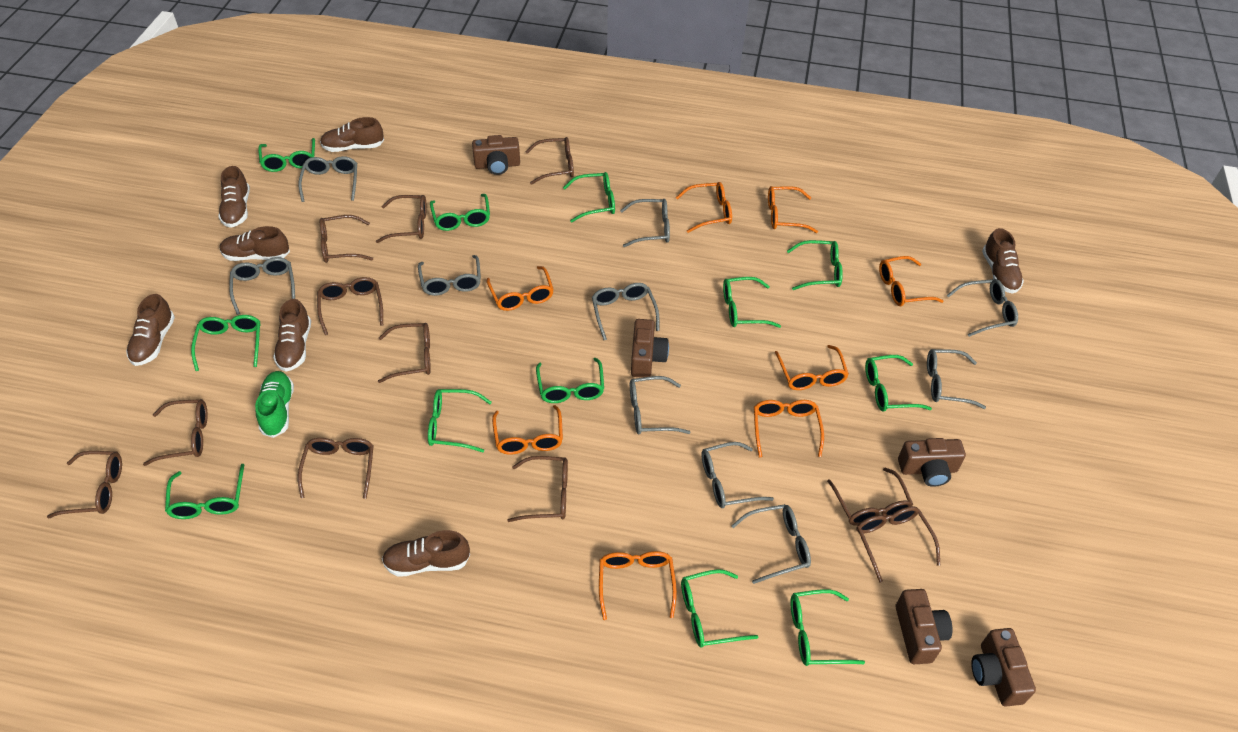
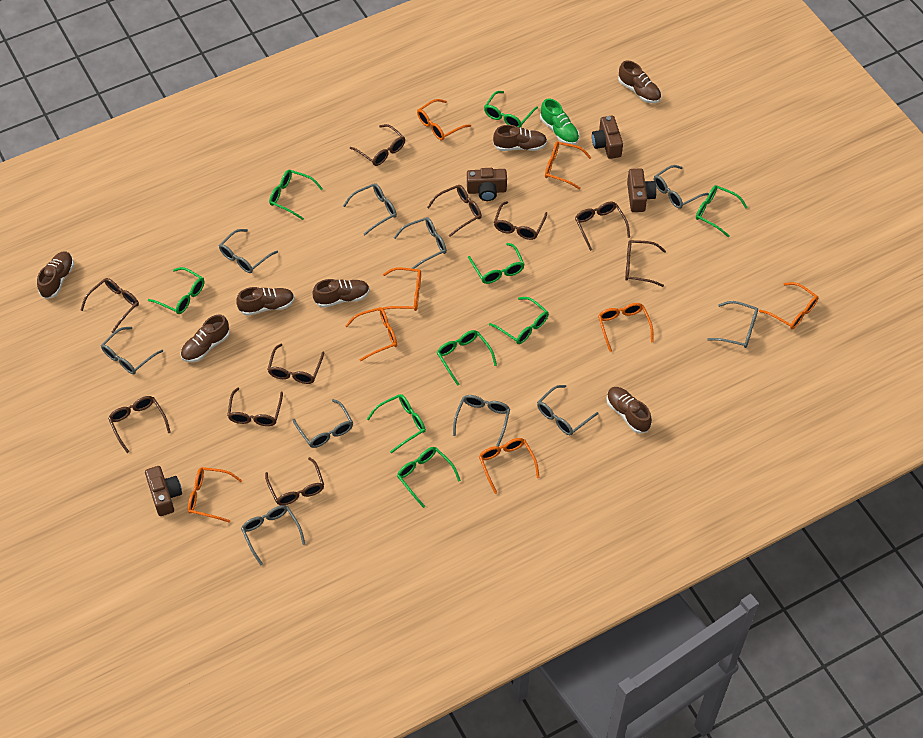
brown camera: [472,135,520,175] [631,319,669,378] [896,589,953,664] [898,438,966,487] [971,628,1036,706] = 5 -> [145,466,182,516] [467,168,507,201] [592,116,623,159] [627,168,657,212] = 4
brown glasses: [47,451,122,518] [143,399,208,466] [298,438,374,499] [317,277,383,335] [320,215,373,263] [376,195,427,243] [378,323,431,383] [507,456,568,522] [525,137,574,185] [827,467,913,526] [856,506,940,583] = 11 -> [81,278,139,333] [108,396,171,453] [227,387,283,426] [265,457,324,505] [267,344,324,384] [350,124,405,166] [427,185,482,237] [494,201,547,240] [575,202,630,251] [625,240,666,287] = 10
green glasses: [165,464,244,519] [191,315,260,371] [258,138,315,172] [428,389,492,452] [430,194,490,231] [536,358,604,403] [563,172,615,222] [681,569,758,648] [723,277,781,328] [787,240,843,290] [790,589,865,666] [865,355,932,412] = 12 -> [148,267,204,314] [269,170,323,220] [367,394,426,453] [397,447,461,508] [437,330,497,386] [468,243,525,284] [484,91,538,127] [489,297,549,344] [696,185,748,237] = 9

